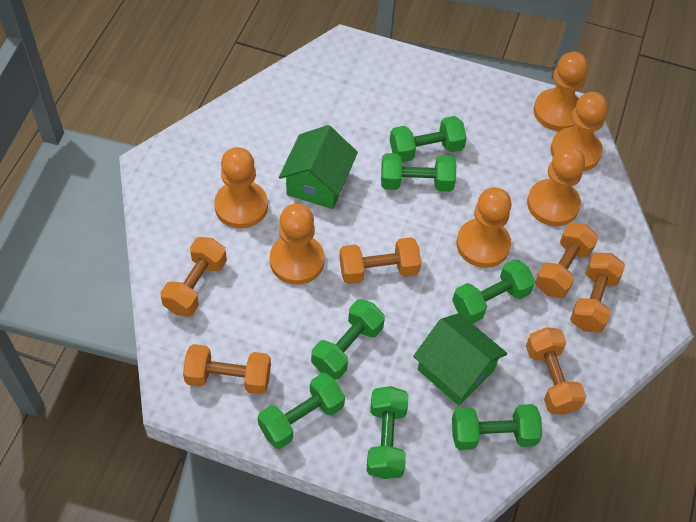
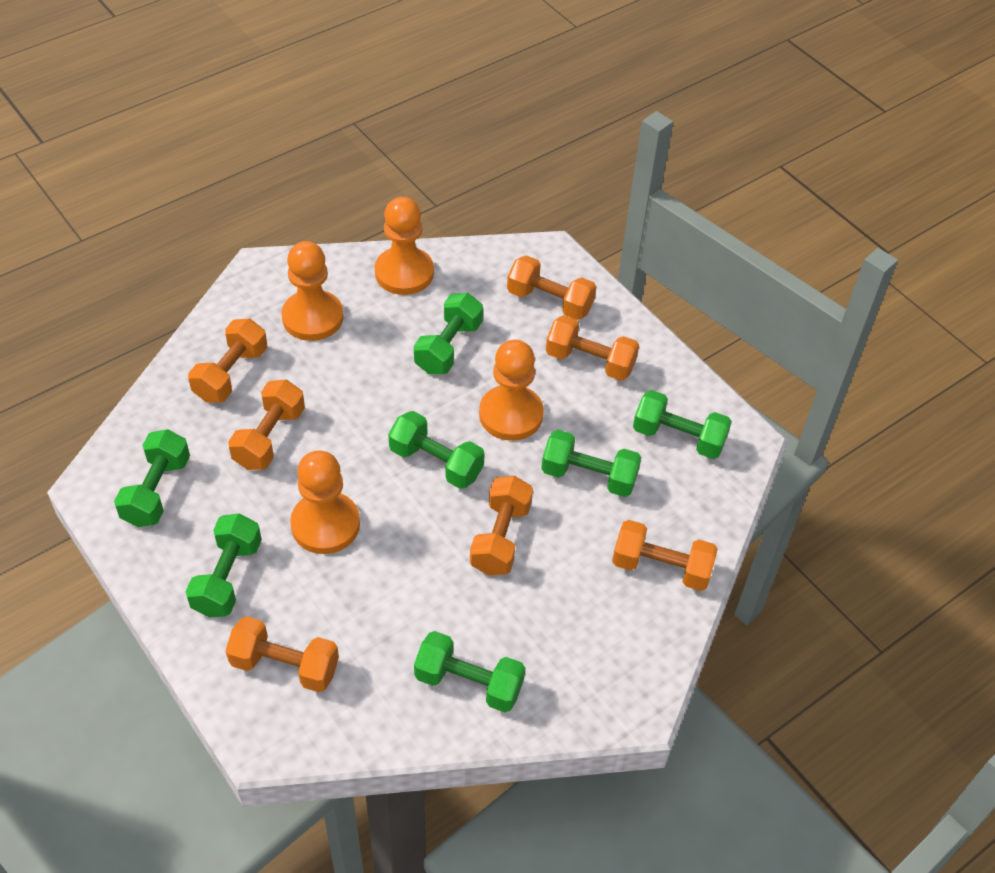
green house: [279,125,358,209] [413,313,507,406] = 2 -> none = 0
orange dumbbell: [160,237,227,317] [183,344,271,395] [339,237,421,284] [526,327,586,415] [535,222,598,298] [570,253,625,333] = 6 -> [188,319,267,403] [226,616,339,692] [228,380,305,470] [470,476,533,575] [507,255,596,320] [546,315,639,381] [612,520,718,591] = 7
orange pawn: [214,147,268,229] [270,204,325,285] [456,187,512,268] [527,146,585,226] [533,52,588,131] [551,92,608,172] = 6 -> [281,241,343,341] [290,451,360,554] [375,197,434,295] [479,340,544,441] = 4

